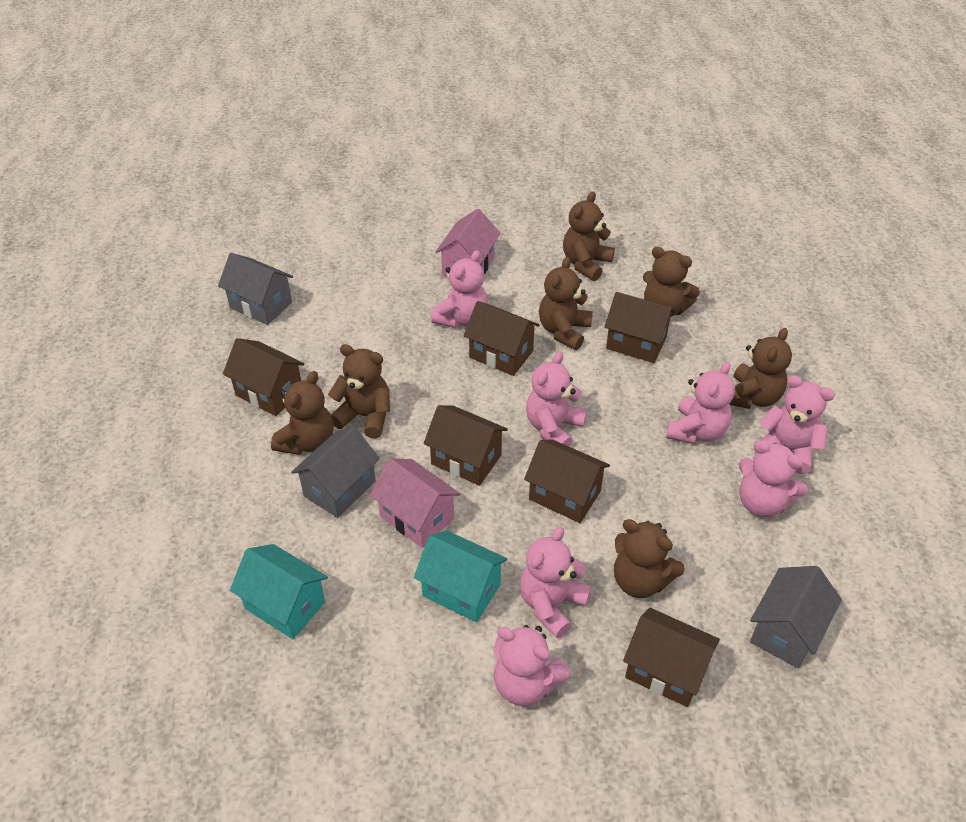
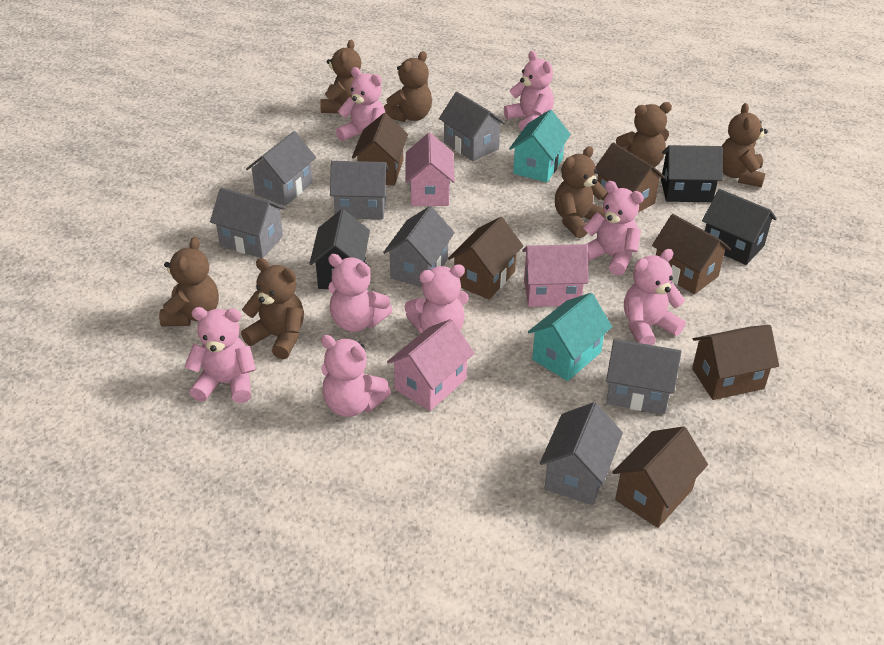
black house: none = 0 -> [309,209,370,289] [661,145,723,202] [702,189,777,265] = 3
grey house: [218,253,293,325] [291,426,380,518] [750,566,842,668] = 3 -> [210,187,285,258] [246,131,316,206] [330,161,389,219] [383,206,455,287] [439,92,506,161] [540,402,623,505] [606,339,682,414] = 7
pink house: [370,458,460,548] [435,209,501,277] = 2 -> [387,319,474,411] [406,133,455,206] [522,244,589,307] = 3
pink teddy bear: [431,250,488,328] [494,625,570,706] [520,527,591,638] [526,351,587,446] [666,361,735,444] [739,440,808,517] [754,375,835,474] = 7 -> [184,307,256,403] [321,335,391,417] [328,254,392,332] [336,67,385,141] [404,264,469,334] [504,51,554,131] [583,181,644,276] [624,249,685,345] = 8

